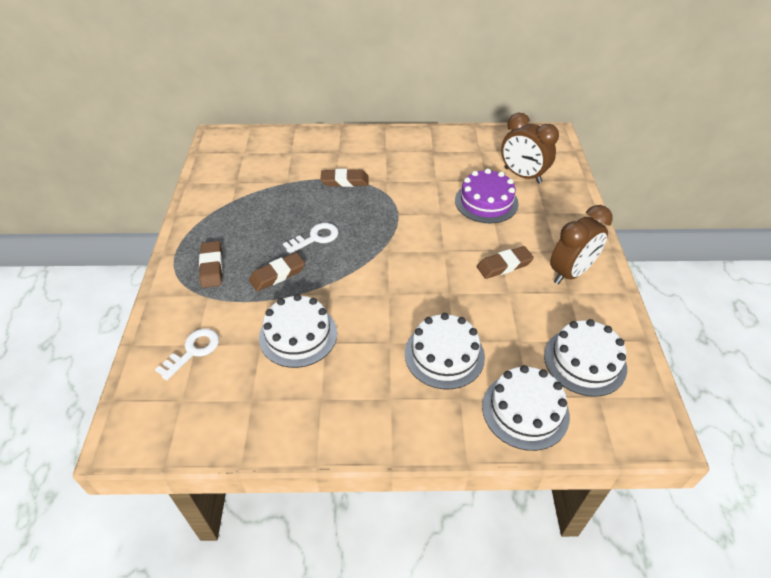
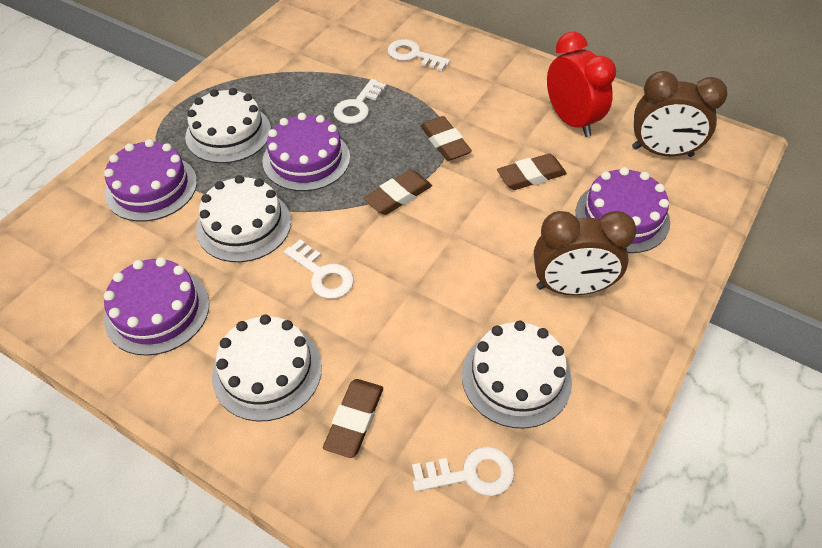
purple cake: [455,169,519,223] = 1 -> [104,139,197,222] [104,257,209,356] [262,113,350,191] [576,167,670,253] = 4
red clock: none = 0 -> [547,32,616,137] = 1
white key: [155,329,219,380] [283,223,339,254] = 2 -> [284,239,354,299] [333,79,386,124] [388,39,450,71] [412,446,514,496] = 4

